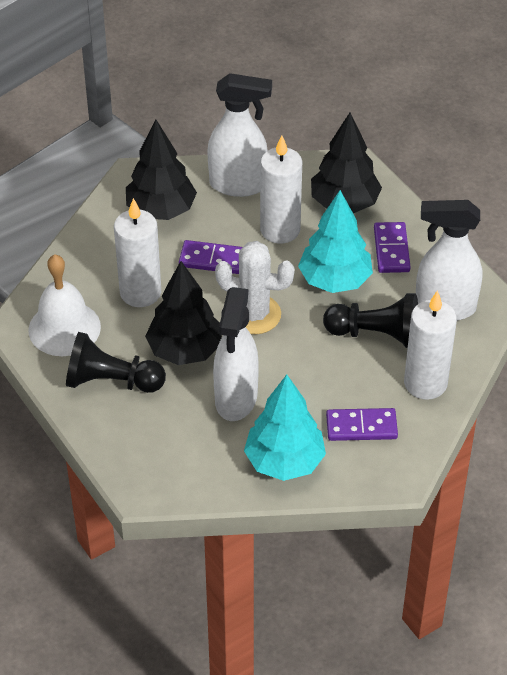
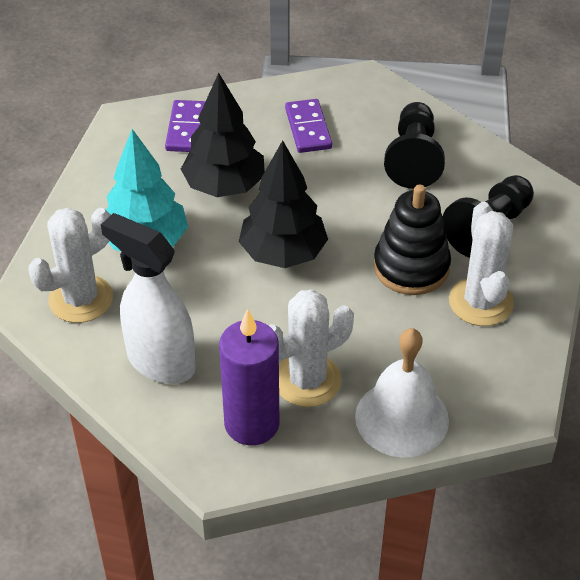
black stacking toy: none = 0 -> [373,184,451,295] = 1
black tree: [126,119,197,220] [145,261,222,365] [311,113,382,213] = 3 -> [181,73,265,197] [239,140,328,268] = 2
purple candle: none = 0 -> [219,309,280,445] = 1
purple domino: [179,240,243,274] [326,408,398,441] [374,222,411,273] = 3 -> [165,100,206,152] [285,99,332,153] = 2
turquoise tree: [244,375,326,481] [298,190,373,293] = 2 -> [105,129,188,251] = 1
white cactus: [215,241,295,334] = 1 -> [29,208,113,323] [268,289,354,407] [449,202,514,326] = 3
white candle: [114,198,161,307] [260,135,302,244] [404,290,457,400] = 3 -> none = 0
white spray bottle: [207,73,272,197] [213,287,259,421] [416,200,482,321] = 3 -> [101,213,195,384] = 1

